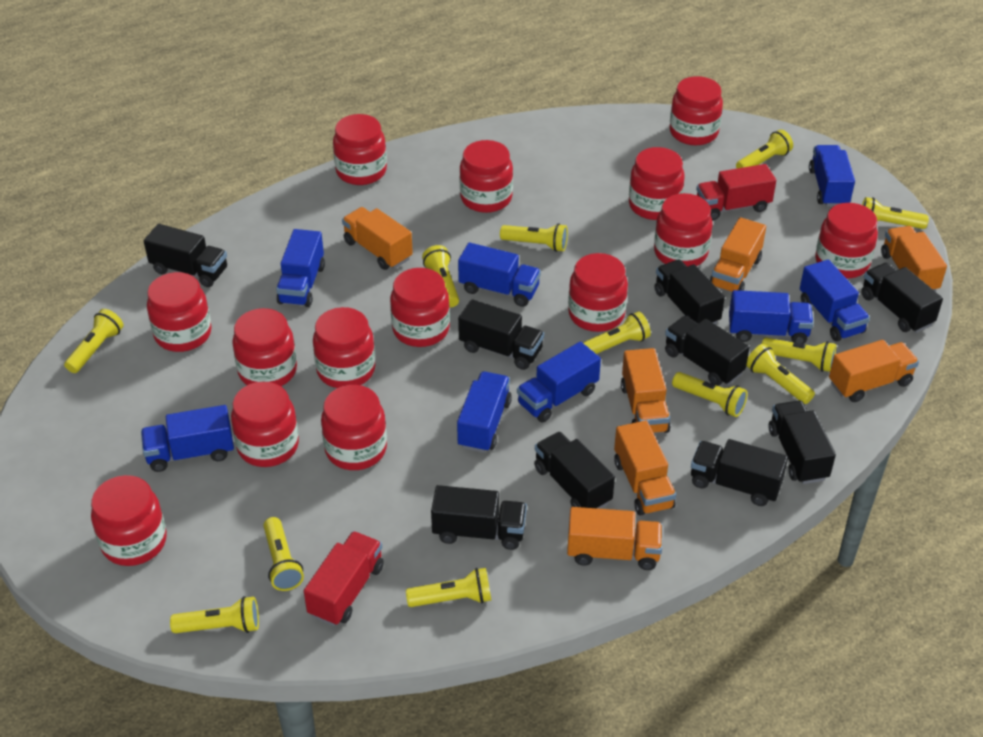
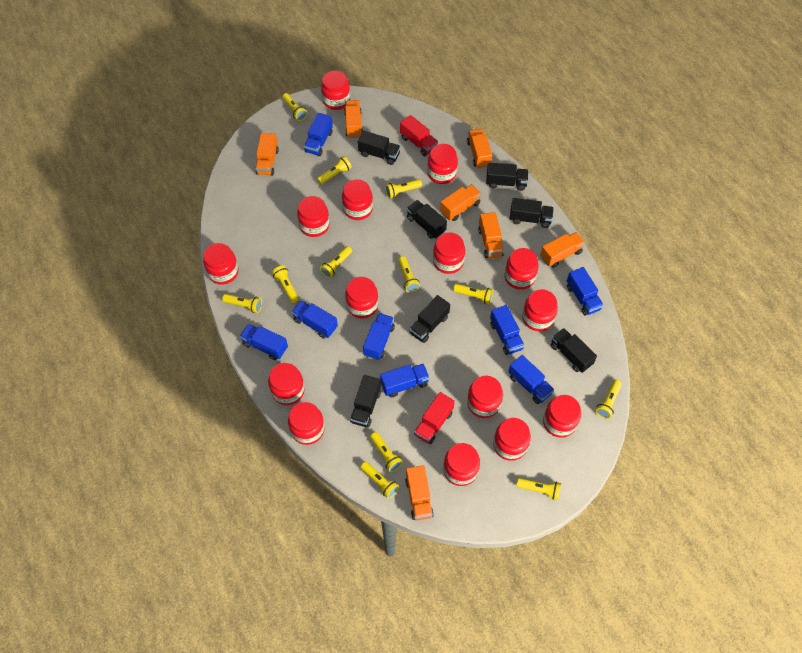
black truck: [144,224,227,287] [431,485,527,550] [458,299,544,370] [534,432,615,509] [654,259,725,324] [665,316,750,386] [691,439,788,506] [768,400,836,484] [861,263,943,333] = 9 -> [350,375,381,427] [358,131,401,165] [407,200,447,239] [409,295,450,343] [486,163,529,191] [510,198,554,228] [551,328,597,373] = 7
red jar: [91,475,167,566] [147,272,212,352] [231,382,299,467] [232,308,297,386] [313,307,375,388] [321,385,387,470] [333,114,387,185] [390,268,450,347] [459,140,513,213] [568,253,628,332] [629,147,684,220] [654,193,713,267] [669,76,723,145] [815,203,878,278] = 14 -> [203,243,239,285] [268,363,305,405] [288,402,325,445] [297,196,330,237] [321,71,350,110] [342,179,373,220] [345,277,378,319] [428,144,458,184] [433,233,465,274] [443,443,480,486] [467,376,503,418] [493,418,531,461] [505,248,539,290] [522,289,558,331] [543,395,581,438] = 15

